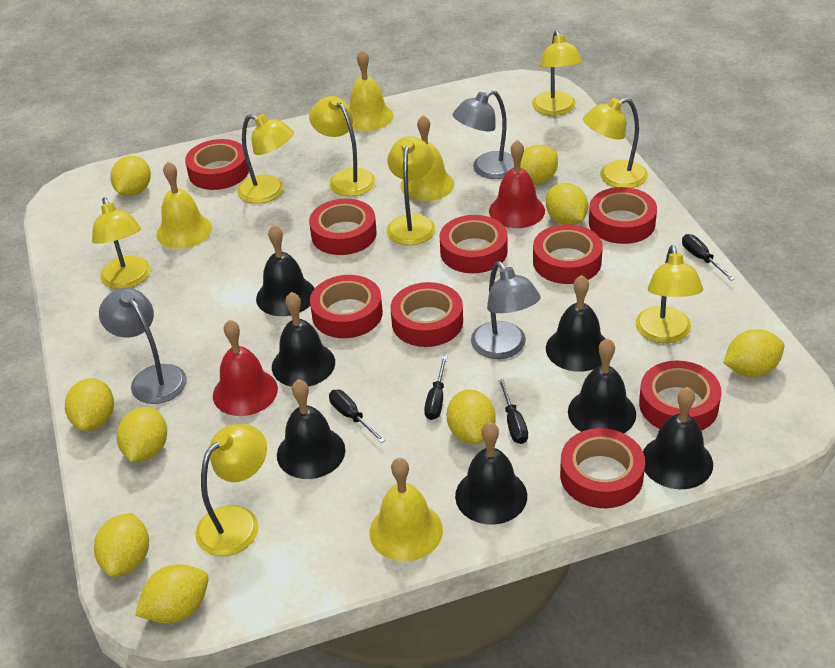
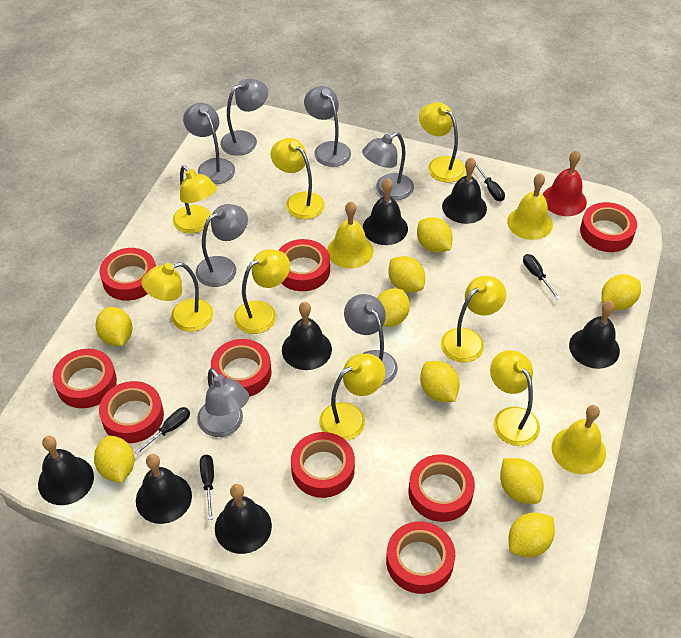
grey lamp: [99,288,187,404] [453,90,514,179] [471,261,541,359] = 3 -> [183,103,235,184] [196,204,248,287] [197,368,249,437] [220,78,268,156] [304,86,351,167] [344,294,398,386] [362,132,414,200] = 7
red bell: [213,319,278,416] [489,140,545,228] = 2 -> [543,150,587,216] = 1
yellow bell: [156,162,212,249] [350,50,393,131] [369,458,443,561] [400,115,454,201] = 4 -> [327,201,373,269] [507,173,553,240] [551,405,606,474] = 3

